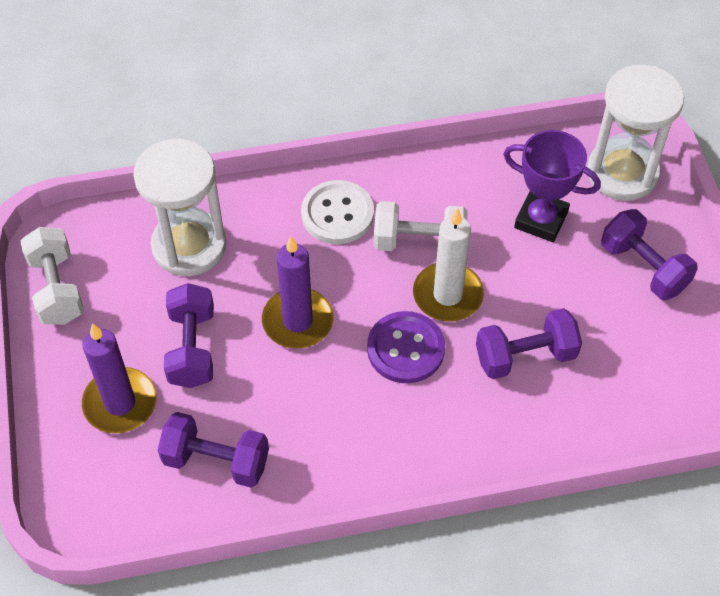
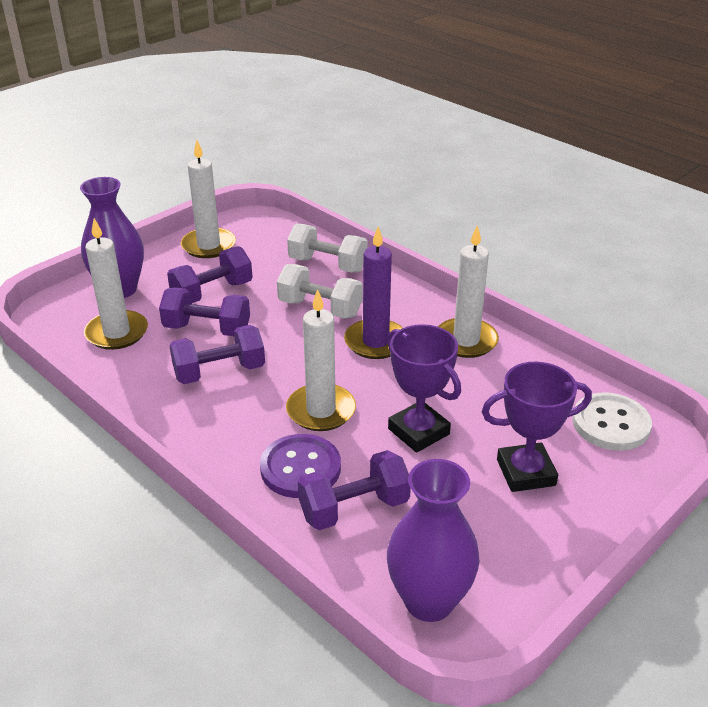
purple candle: [82,323,157,434] [262,236,333,349] = 2 -> [344,227,403,359] = 1
purple trophy: [503,130,601,242] = 1 -> [387,324,461,453] [482,362,592,492] = 2
purple vase: none = 0 -> [80,177,144,298] [387,459,480,622] = 2
white candle: [413,208,484,321] = 1 -> [84,218,148,350] [181,140,236,258] [286,289,356,431] [438,225,499,358] = 4
white hourglass: [133,139,226,276] [587,65,684,201] = 2 -> none = 0

